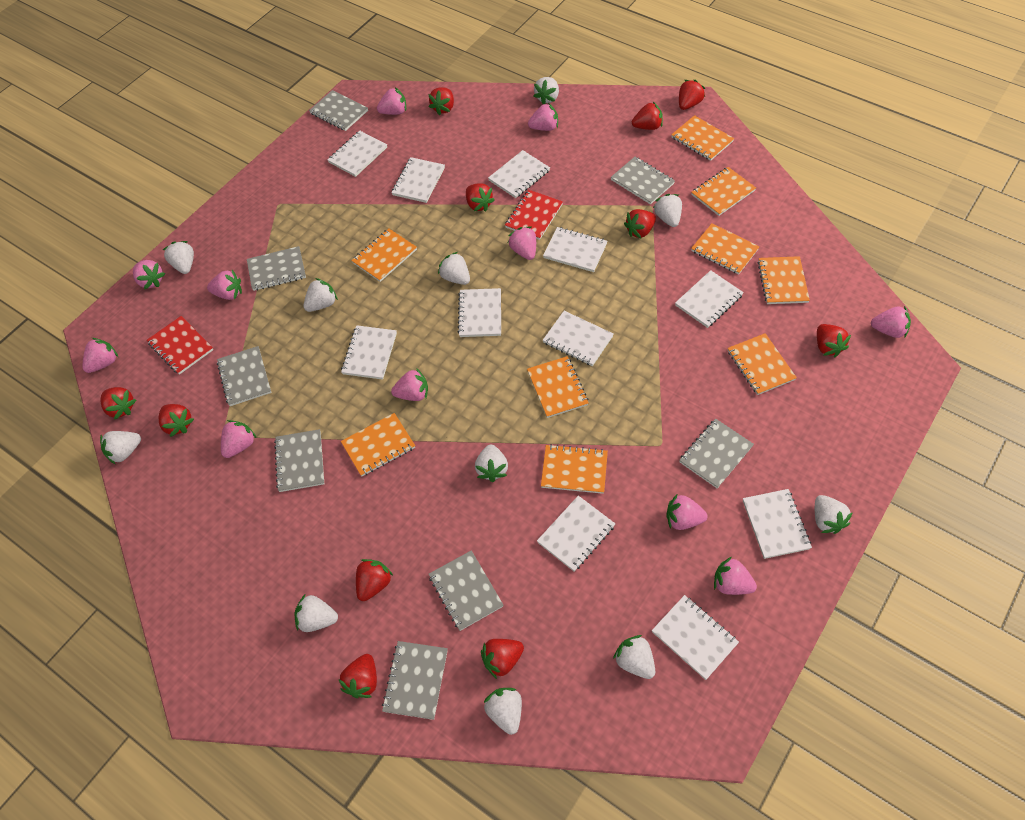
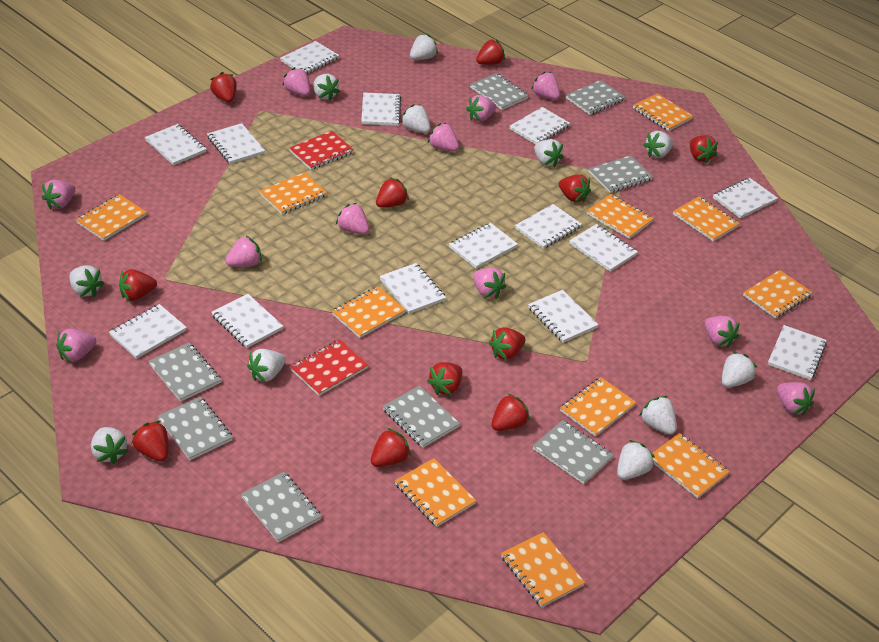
orange notebook: [341,413,415,476] [351,229,417,282] [527,356,589,418] [541,444,608,494] [671,115,734,161] [691,167,756,216] [691,223,760,275] [728,333,797,395] [758,256,810,304] = 9 -> [76,194,147,241] [259,172,327,214] [332,286,406,338] [395,458,476,527] [501,532,585,607] [560,377,636,437] [587,194,654,239] [633,93,693,131] [653,433,730,498] [673,196,740,241] [743,270,813,319] = 11
white notebook: [328,131,387,177] [341,325,397,380] [391,157,445,203] [458,288,501,337] [488,150,550,198] [537,496,615,571] [543,227,607,272] [543,311,614,366] [652,595,739,680] [675,270,744,328] [743,489,812,559] = 11 -> [109,304,187,359] [145,124,206,165] [207,123,265,164] [211,294,283,348] [280,41,339,74] [361,93,401,126] [379,263,446,314] [449,223,518,269] [510,107,570,145] [515,204,582,249] [528,290,598,343] [569,224,638,272] [713,178,778,218] [768,325,827,380] = 14

